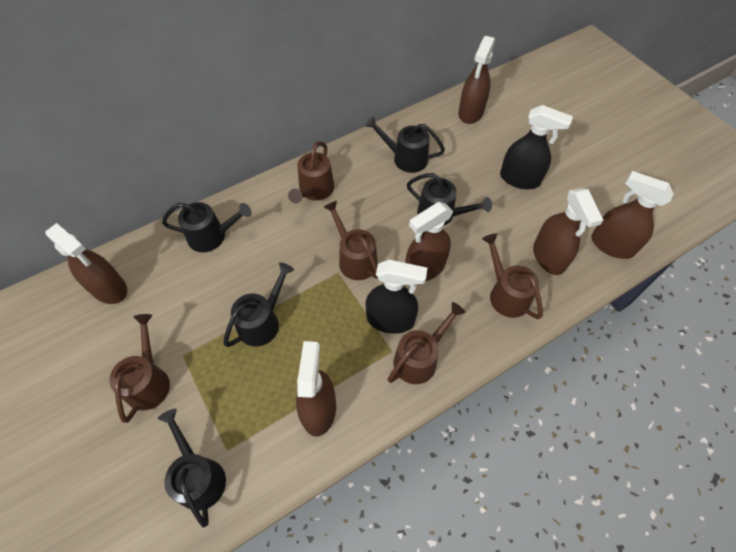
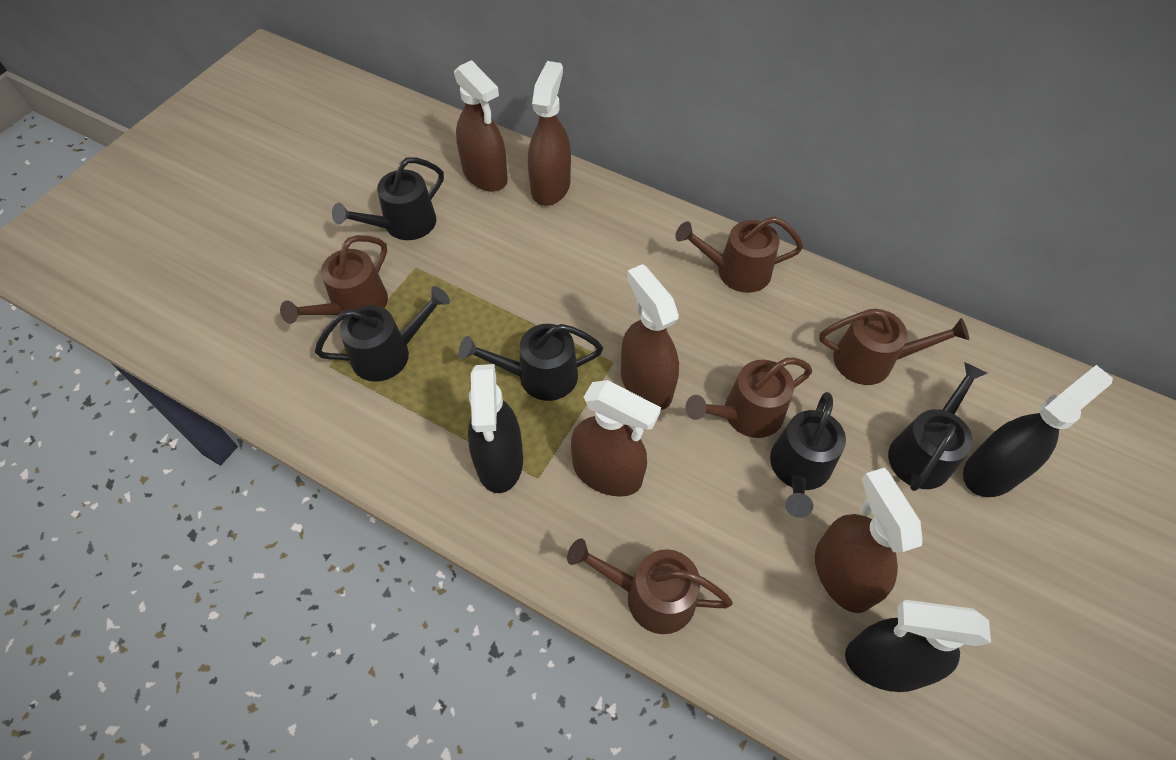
black spray bottle: [366,260,427,334] [500,105,573,189] = 2 -> [468,364,523,493] [845,600,991,692] [963,365,1113,497] = 3
brown spray bottle: [46,223,127,304] [296,341,336,437] [405,202,453,281] [458,36,495,124] [533,188,603,275] [591,171,674,259] = 6 -> [454,60,508,192] [528,61,571,206] [571,380,661,497] [621,264,679,410] [815,468,923,613] = 5

